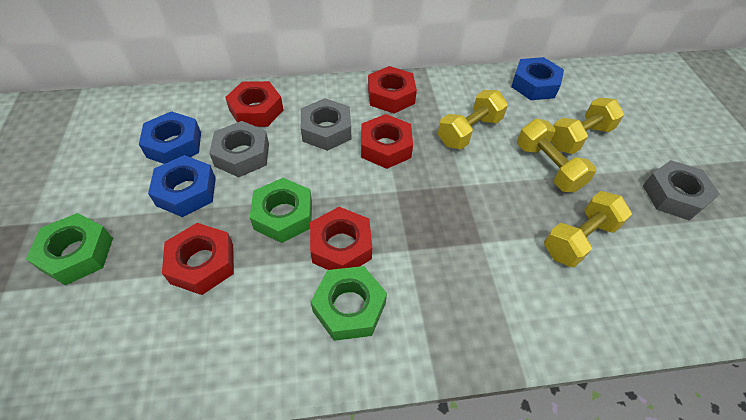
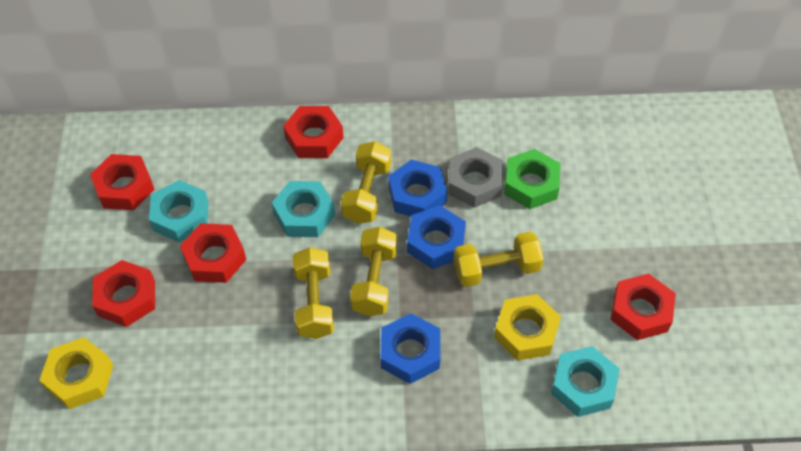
green nut: [26,213,113,285] [250,178,312,243] [311,266,387,341] = 3 -> [504,149,560,209] = 1
grey nut: [209,121,269,177] [301,98,351,151] [643,160,720,221] = 3 -> [448,147,503,208] = 1
turquoise nut: none = 0 -> [149,180,208,243] [272,181,335,237] [551,346,620,417] = 3
yellow nut: none = 0 -> [39,337,113,409] [494,294,561,361] = 2

